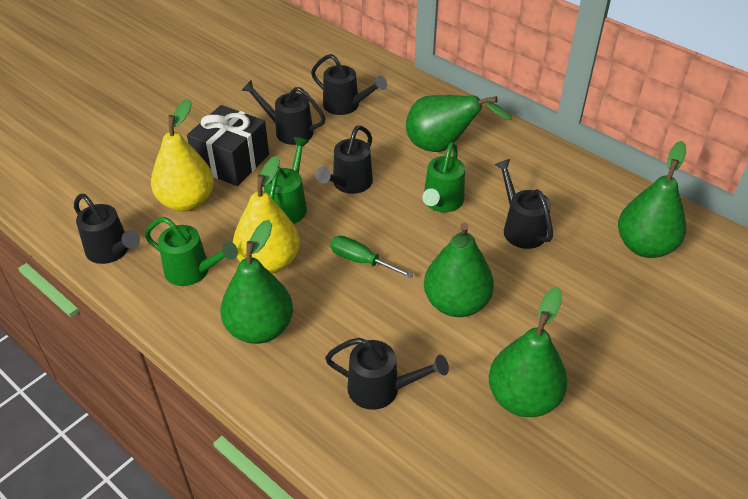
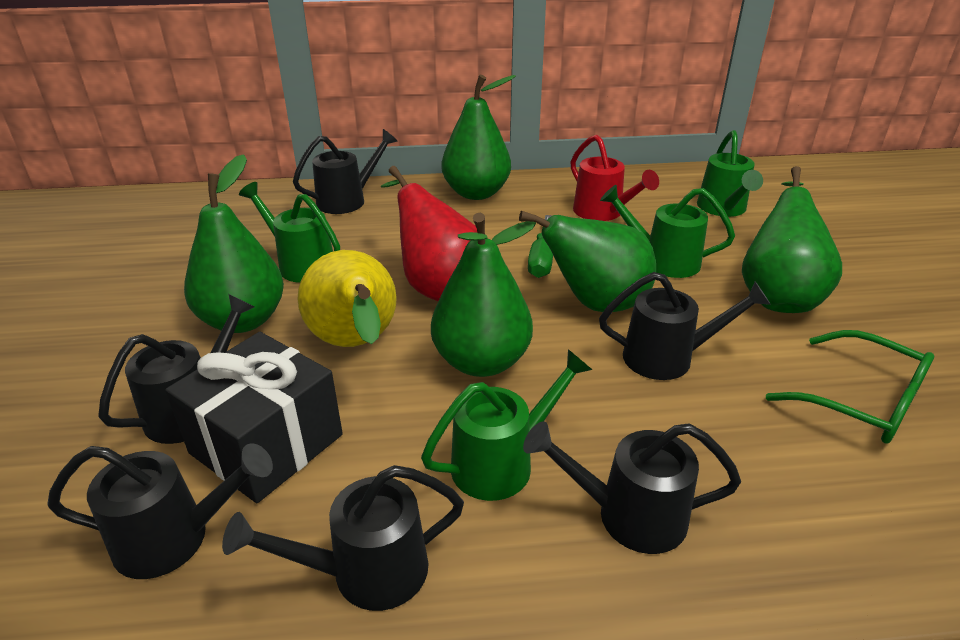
green glasses: none = 0 -> [766,330,934,444] = 1
green watering can: [145,217,238,286] [264,137,309,224] [422,142,465,212] = 3 -> [239,182,340,283] [421,349,593,501] [600,185,735,278] [697,130,763,217] = 4
red pear: none = 0 -> [381,166,477,301] = 1
red watering can: none = 0 -> [570,135,659,221] = 1
yellow pear: [151,99,214,212] [233,156,300,274] = 2 -> [297,250,397,347] = 1

